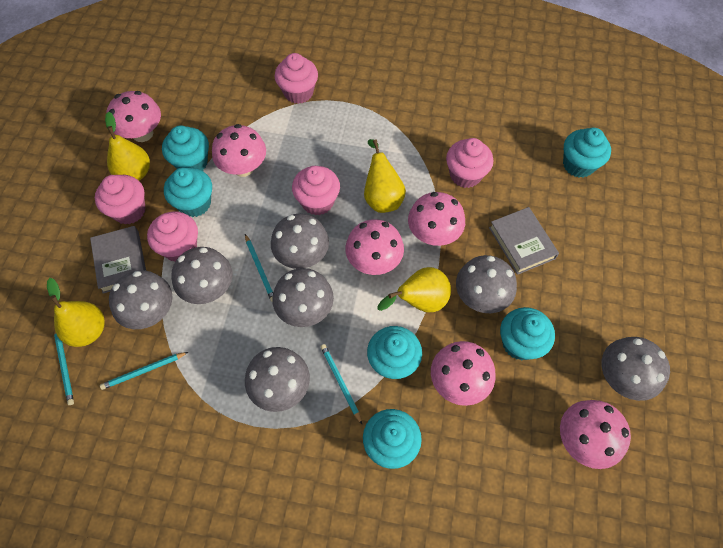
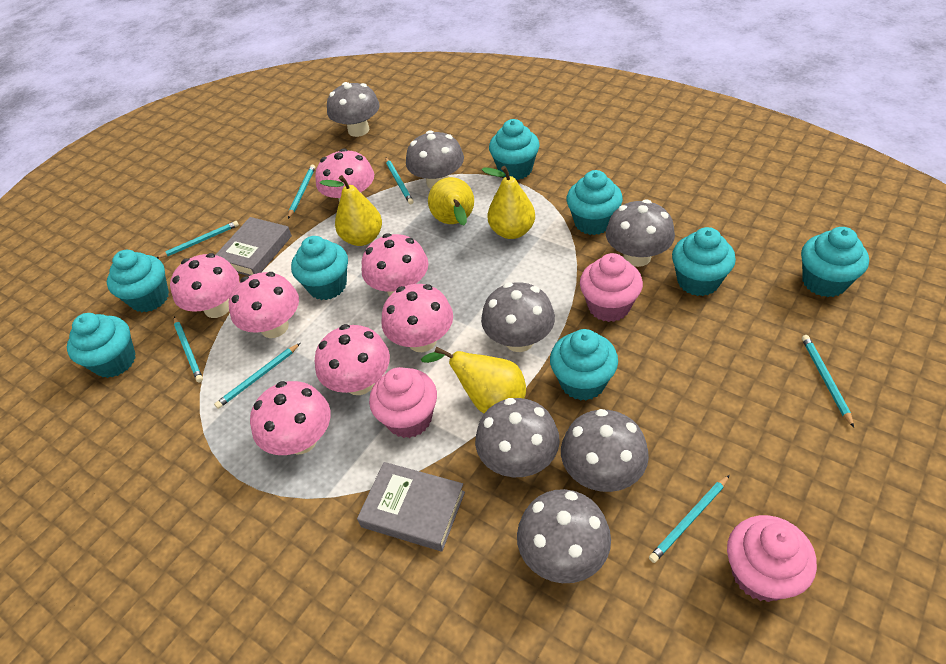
pink cupcake: [95,175,146,224] [147,212,198,262] [275,53,318,104] [292,166,340,215] [446,138,493,188] = 5 -> [369,367,437,438] [580,253,643,322] [727,515,817,602] = 3
pink mushroom: [107,91,161,142] [212,124,266,177] [345,219,404,275] [408,192,465,246] [431,341,495,406] [560,400,631,469] = 6 -> [170,253,239,318] [229,272,299,338] [250,381,331,455] [315,148,374,201] [315,324,390,395] [362,233,428,296] [381,284,453,352] = 7
turquoise cupcake: [162,125,209,171] [164,167,212,217] [363,409,422,469] [367,326,422,379] [500,307,555,360] [563,127,611,178] = 6 -> [67,313,136,378] [107,250,169,312] [291,236,348,300] [489,119,540,180] [550,329,618,401] [567,170,623,235] [672,227,736,296] [801,227,869,297] = 8
turquoise pencil: [54,331,74,405] [100,352,188,390] [245,234,273,302] [320,344,362,424] = 4 -> [157,221,239,259] [174,317,203,382] [214,343,300,409] [288,165,315,219] [385,157,414,205] [649,475,730,563] [802,335,854,427] = 7

